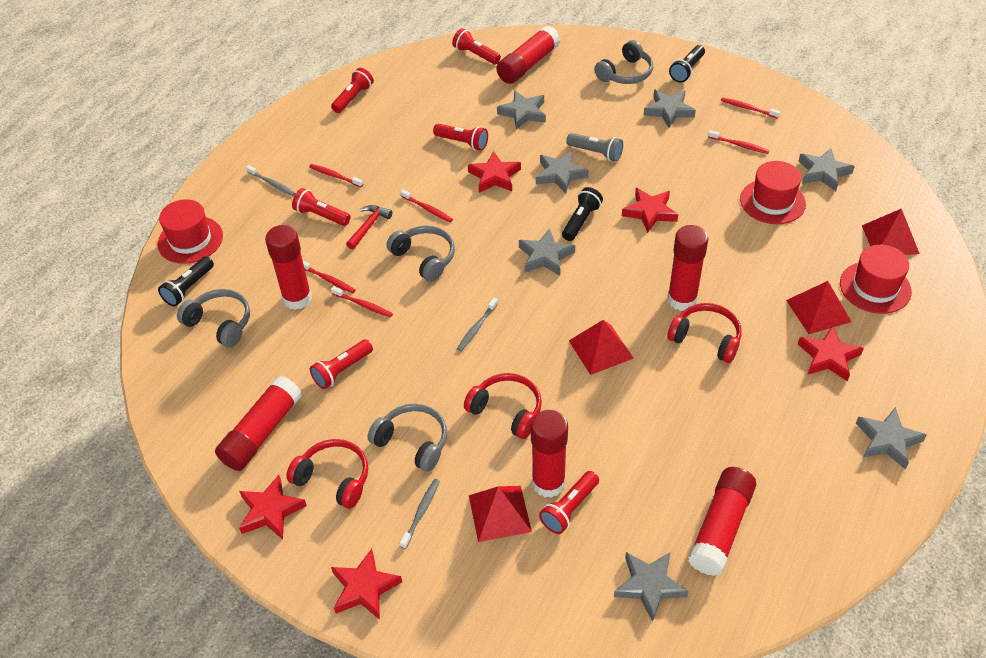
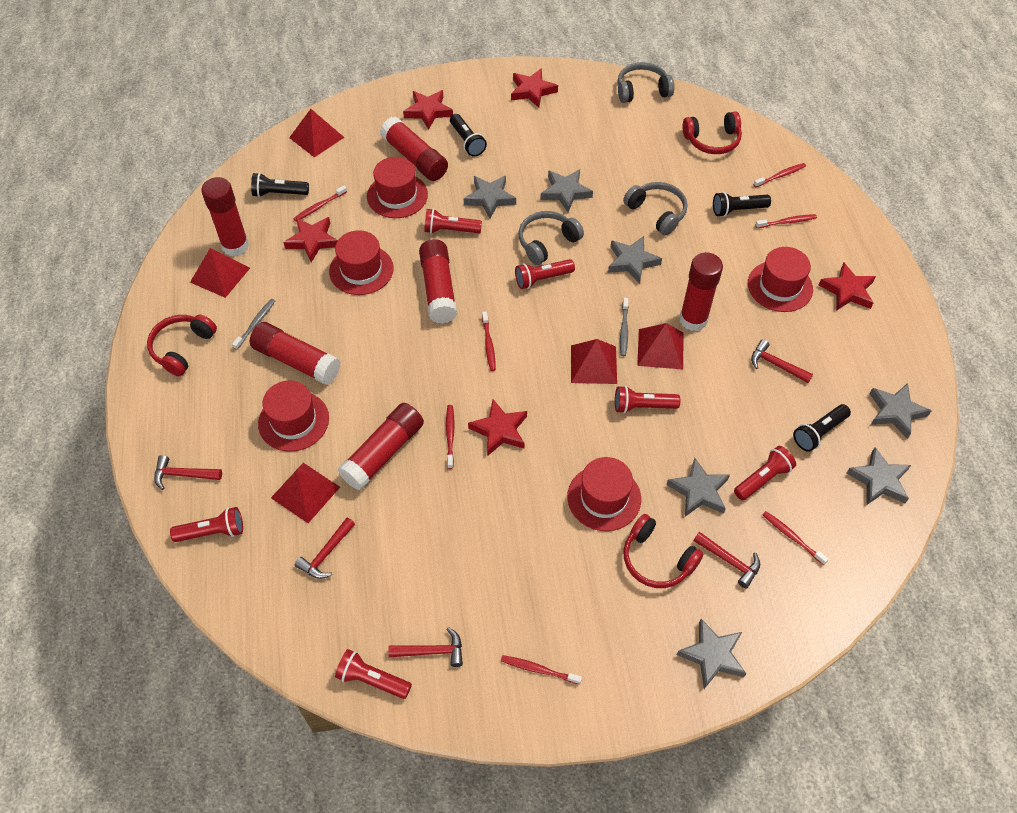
black flashlight: [158,256,214,306] [562,187,603,241] [669,45,705,83] = 3 -> [251,173,309,197] [450,114,487,157] [713,192,771,217] [793,404,851,452] = 4
grey flashlight: [566,133,623,162] = 1 -> none = 0
grey headphones: [177,289,250,347] [368,404,447,472] [386,226,455,282] [594,40,653,84] = 4 -> [519,211,584,265] [618,62,674,103] [623,182,687,235] = 3
grey toothbrush: [246,165,295,196] [400,479,440,549] [457,297,498,351] = 3 -> [232,299,275,350] [620,298,628,356] = 2
red hammer: [346,205,393,249] = 1 -> [154,455,222,490] [295,518,355,579] [388,627,463,667] [693,532,760,588] [751,339,813,383] = 5
red hat: [157,199,223,264] [740,161,806,224] [840,245,912,314] = 3 -> [258,380,329,452] [329,230,394,295] [367,157,428,218] [567,457,641,531] [748,247,813,312] = 5
red pyramid: [469,486,532,542] [569,320,634,375] [786,281,851,334] [862,209,920,255] = 4 -> [190,248,250,298] [271,463,340,523] [289,109,344,157] [571,339,617,384] [637,323,684,369] = 5
red toothbrush: [303,261,356,294] [309,164,363,187] [331,286,393,318] [400,189,453,222] [708,130,769,154] [721,97,781,118] = 6 -> [293,185,347,222] [446,405,455,469] [482,311,496,371] [501,655,582,684] [754,163,806,187] [755,214,817,228] [762,511,829,565] = 7

